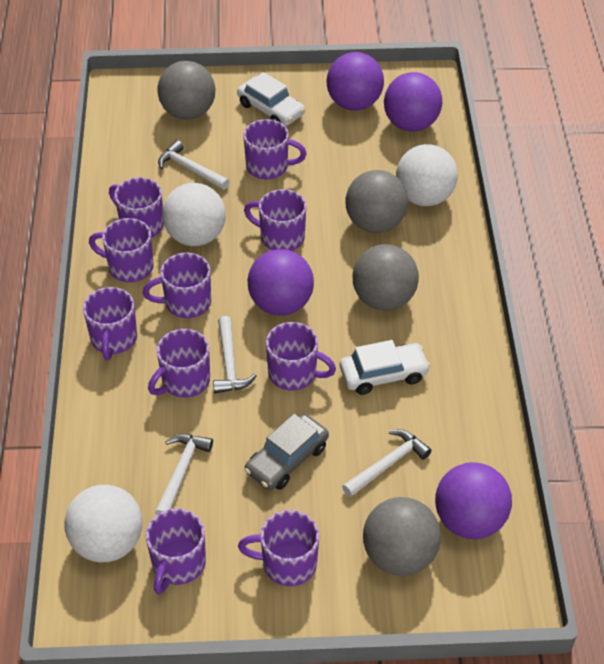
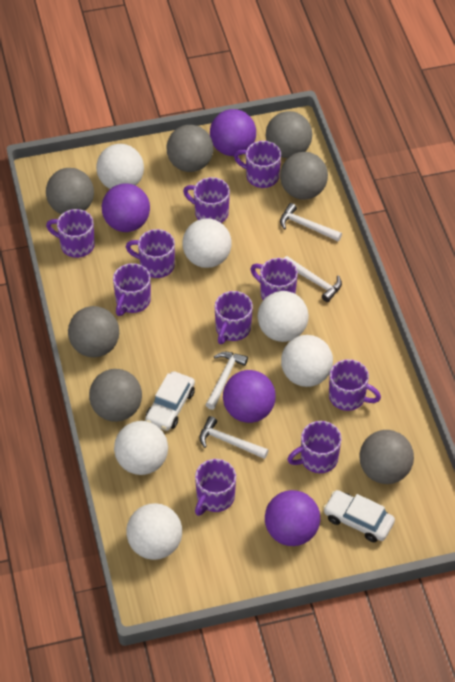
grey ball: [157,61,216,120] [346,170,408,233] [353,244,419,311] [363,497,441,576] = 4 -> [46,168,94,214] [68,306,119,357] [89,369,142,422] [167,125,213,172] [266,111,312,158] [280,152,328,200] [359,430,414,484] = 7
grey car: [245,414,329,490] = 1 -> none = 0
white ball: [64,485,142,562] [162,183,226,246] [396,144,458,206] = 3 -> [96,144,144,189] [114,421,168,475] [126,503,182,560] [182,219,232,268] [257,291,309,342] [281,335,333,387] = 6

